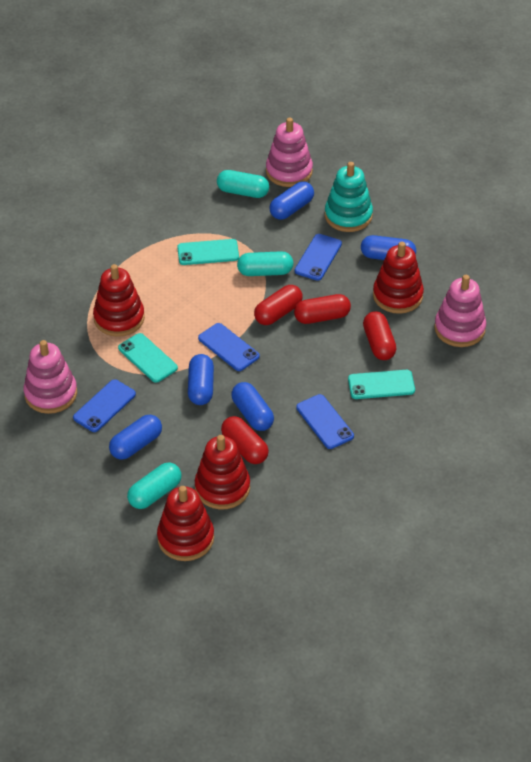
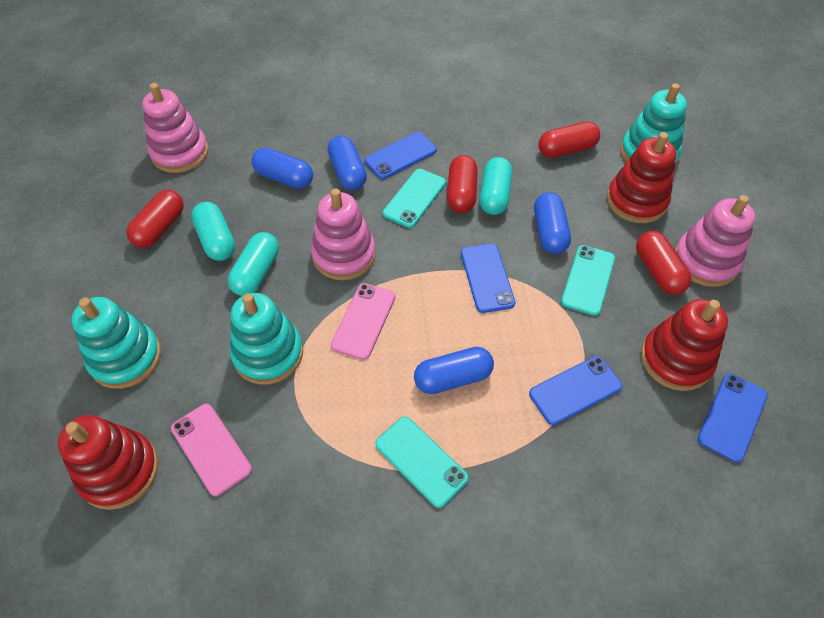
blue capsule: [109,415,162,460] [188,354,214,405] [231,382,274,431] [270,181,314,220] [361,235,416,260] = 5 -> [251,147,313,189] [327,135,367,190] [414,347,494,394] [534,192,571,254] = 4
pink phone: none = 0 -> [171,404,252,496] [331,283,395,360] = 2
red stacking toy: [93,264,145,337] [157,486,214,561] [195,435,250,510] [373,242,424,314] = 4 -> [58,415,159,510] [607,132,676,223] [641,299,728,391] = 3
turquoise stacking toy: [325,162,373,232] = 1 -> [72,297,161,389] [230,293,303,385] [620,83,687,164] = 3

